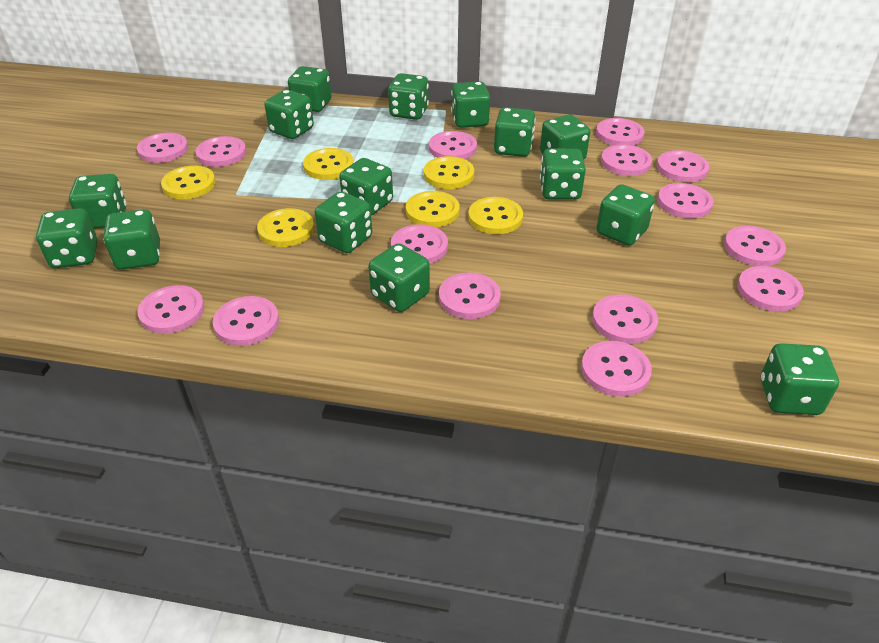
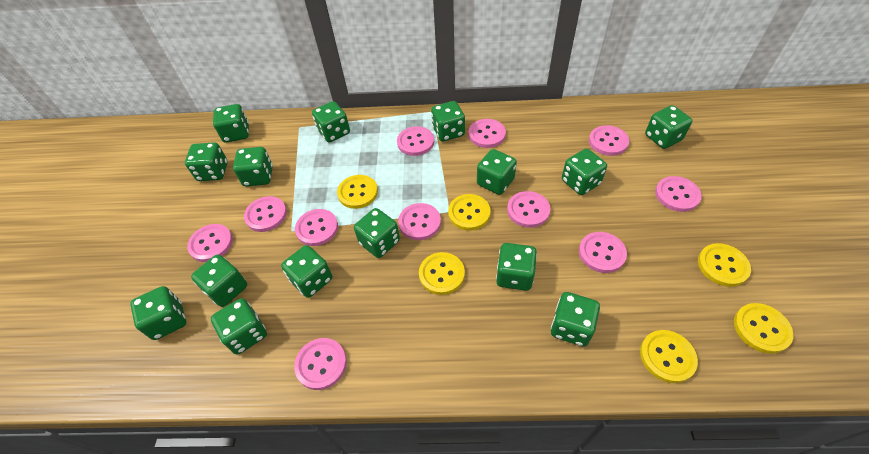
pink button: [137,132,188,163] [137,285,204,334] [195,136,246,167] [213,296,279,346] [391,224,448,264] [429,131,477,159] [439,272,501,319] [581,341,652,397] [592,294,658,344] [596,118,644,146] [601,144,652,176] [657,150,709,182] [657,183,713,219] [724,226,786,266] [737,266,804,312] = 15 -> [187,224,233,262] [244,196,287,232] [294,338,347,390] [295,209,338,246] [397,126,434,156] [398,203,441,240] [469,119,506,148] [507,191,551,228] [579,232,627,273] [589,125,630,156] [655,176,702,212] = 11

